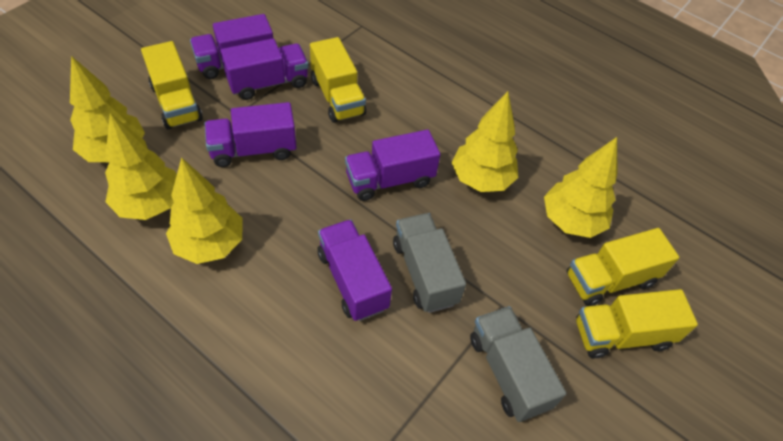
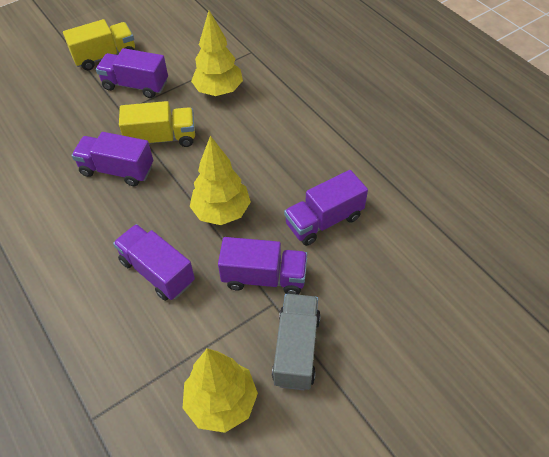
grey truck: [393,213,466,313] [470,306,566,422] = 2 -> [272,294,321,390] = 1
yellow tree: [70,56,145,162] [105,113,177,220] [166,157,243,264] [452,91,518,192] [544,137,617,238] = 5 -> [183,348,258,433] [190,136,251,225] [191,10,243,96] = 3
yellow truck: [141,41,203,130] [310,37,366,123] [567,228,679,306] [576,289,698,358] = 4 -> [63,19,135,70] [119,101,195,147] = 2

